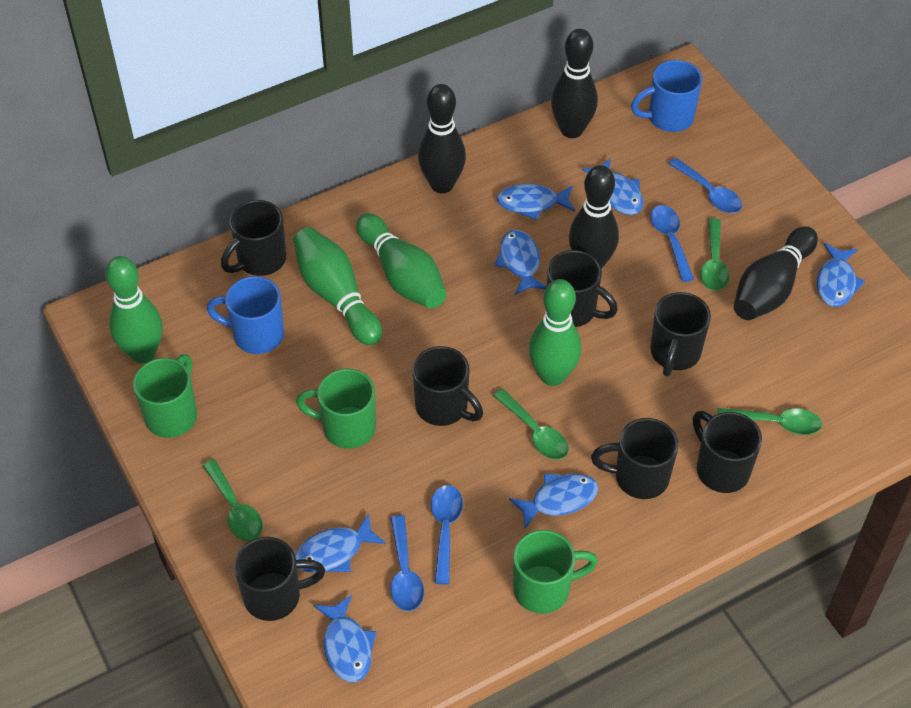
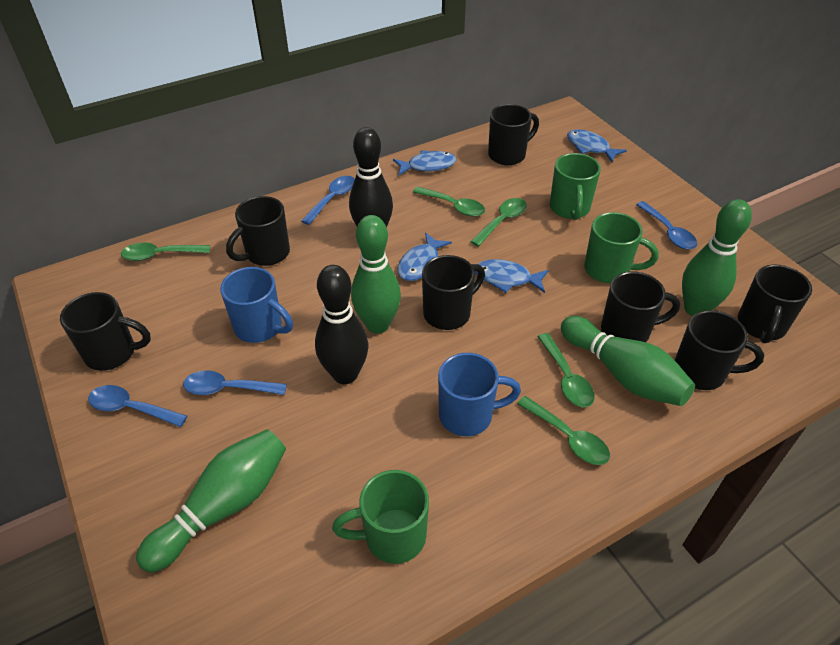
black bowling pin: [418,84,466,193] [551,29,598,138] [569,165,619,269] [734,226,818,320] = 4 -> [315,265,368,384] [349,127,393,228] = 2
blue fish: [295,513,386,573] [314,595,376,682] [495,230,547,295] [497,184,575,220] [509,474,598,529] [582,158,643,215] [817,243,865,307] = 7 -> [393,150,456,175] [398,232,452,281] [475,259,549,293] [567,129,627,162] = 4
green spoon: [202,459,263,541] [493,388,569,460] [700,218,730,291] [717,408,822,435] = 4 -> [121,243,210,261] [413,187,485,217] [470,198,527,247] [517,396,610,465] [537,333,595,407] = 5

